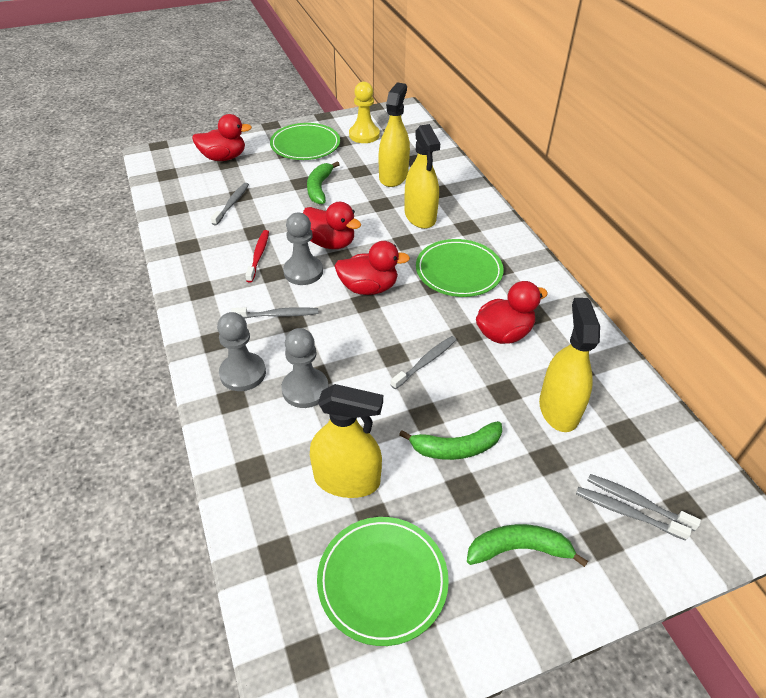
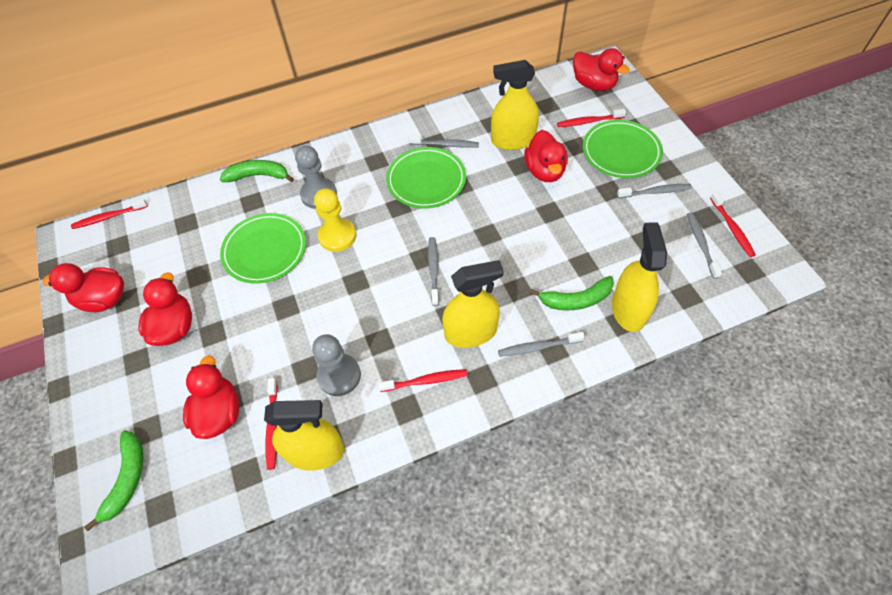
grey pawn: [217,312,266,391] [281,328,329,408] [283,213,323,285] = 3 -> [295,146,337,209] [312,334,361,396] = 2
red duck: [192,114,252,161] [303,202,361,249] [334,241,410,295] [476,281,548,344] = 4 -> [42,263,124,312] [138,272,192,346] [183,355,239,439] [524,130,568,182] [573,48,630,91] = 5
red toothbrush: [245,230,269,283] = 1 -> [71,198,148,229] [265,378,278,470] [378,369,467,392] [557,109,626,127] [710,192,756,257] = 5

